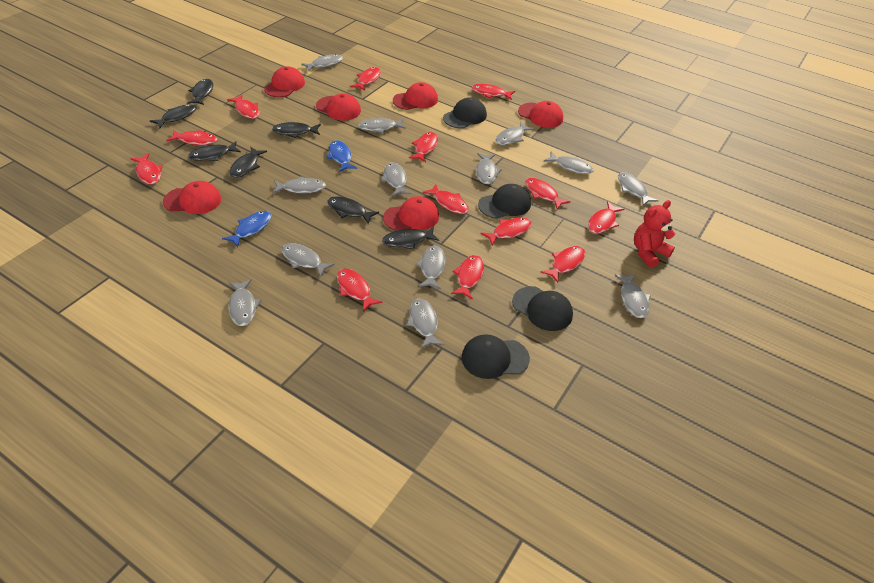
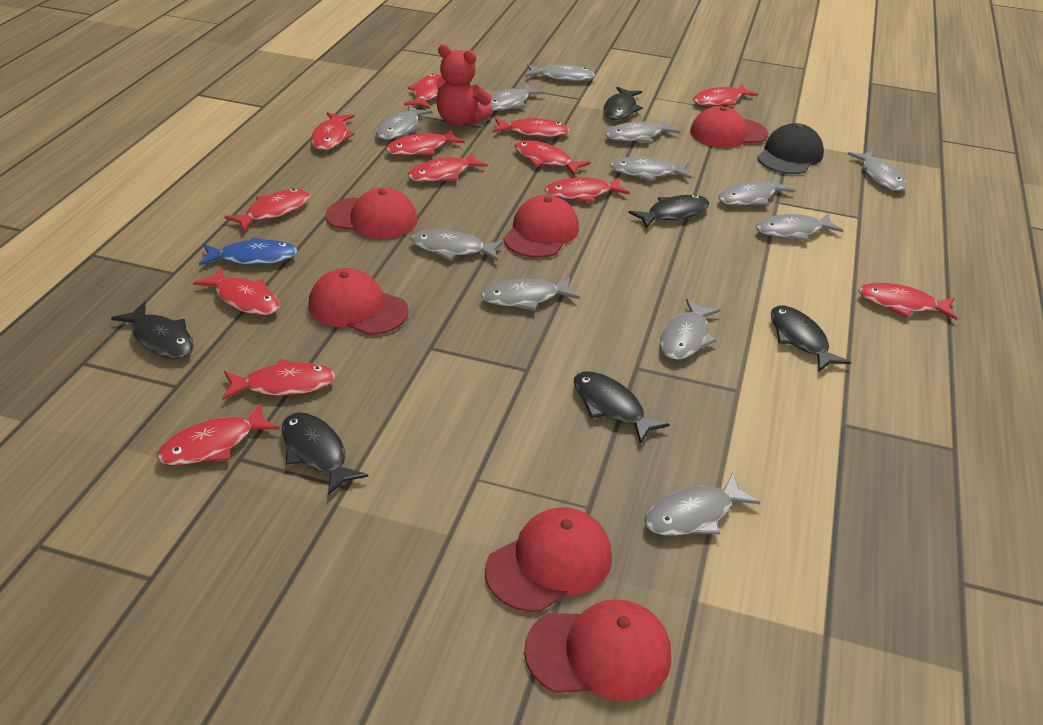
black cap: [443,98,487,129] [462,334,530,379] [478,184,531,219] [512,286,573,331] = 4 -> [757,123,824,174] = 1
black fish: [150,104,197,129] [187,79,213,105] [188,141,241,161] [230,147,267,178] [272,122,321,138] [327,196,379,224] [382,226,439,250] = 7 -> [111,302,194,359] [282,412,368,496] [574,371,670,444] [603,87,643,120] [628,195,709,229] [771,305,851,372] = 6
blue fish: [222,211,271,248] [327,140,357,172] = 2 -> [199,237,297,266] = 1
grey fish: [229,279,261,326] [272,176,326,194] [282,243,335,277] [301,54,343,72] [358,118,406,133] [381,162,411,196] [406,298,444,349] [415,246,446,289] [476,153,502,184] [496,122,534,145] [544,152,594,174] [615,274,651,318] [618,172,659,206] = 13 -> [376,105,432,140] [411,229,504,261] [481,277,580,311] [489,84,545,111] [525,64,595,81] [605,119,680,142] [610,157,692,181] [644,473,760,536] [660,299,721,360] [718,177,795,205] [756,213,843,241] [848,150,906,191] = 12

